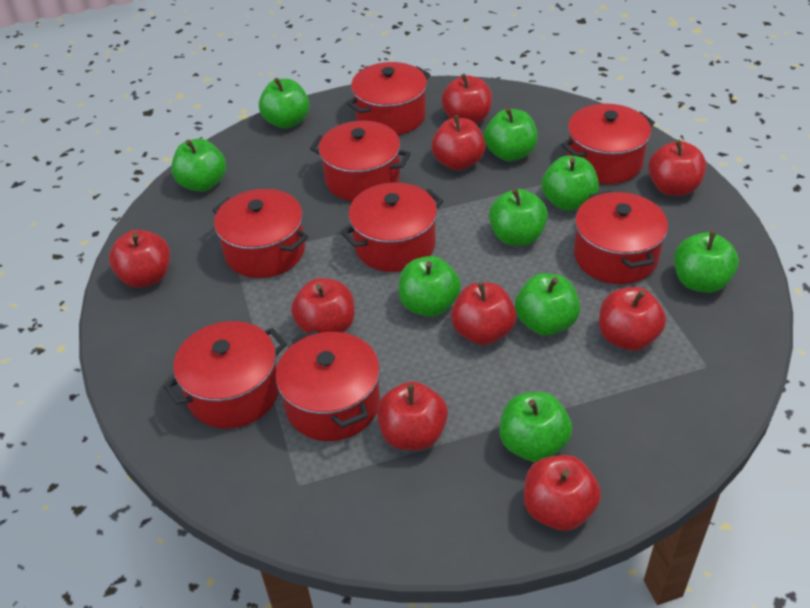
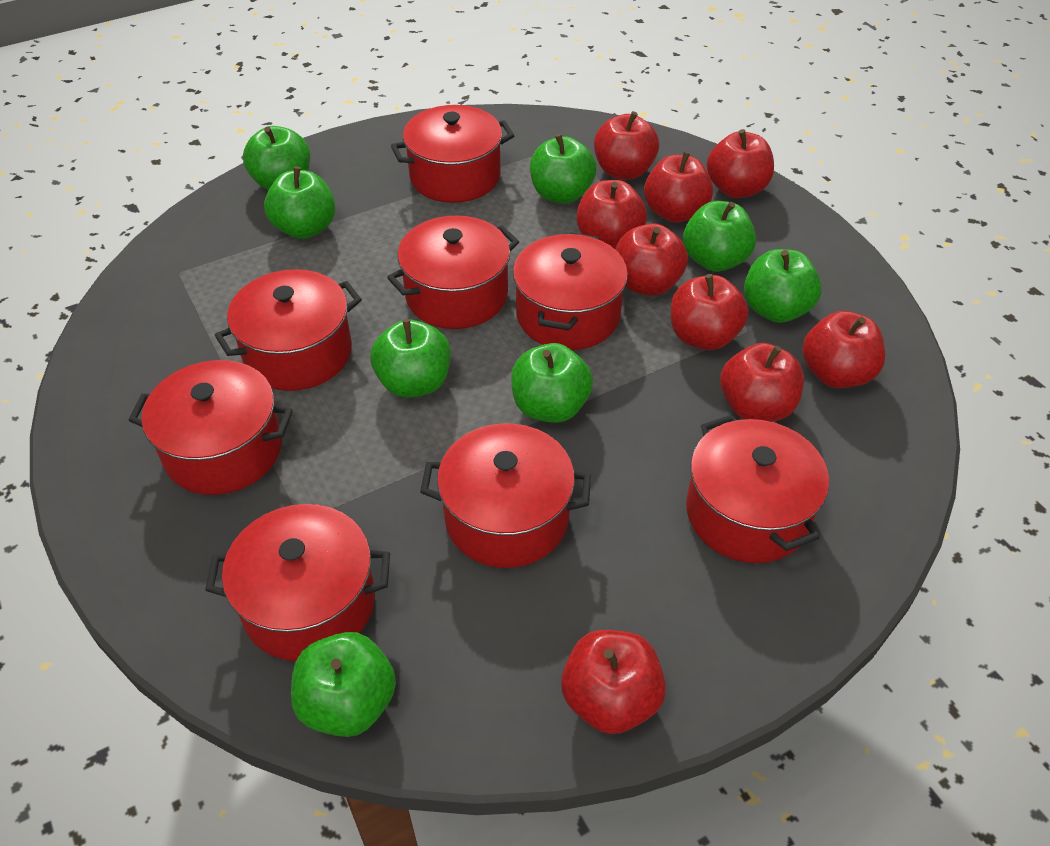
green apple: [171,139,226,192] [259,78,310,129] [398,256,461,317] [484,108,538,161] [489,189,548,246] [499,392,572,462] [515,273,580,336] [541,155,599,211] [674,231,739,293] = 9 -> [243,126,310,191] [264,166,335,239] [291,632,396,737] [370,319,451,398] [511,343,593,423] [530,134,596,204] [683,201,756,272] [744,249,822,323] = 8

